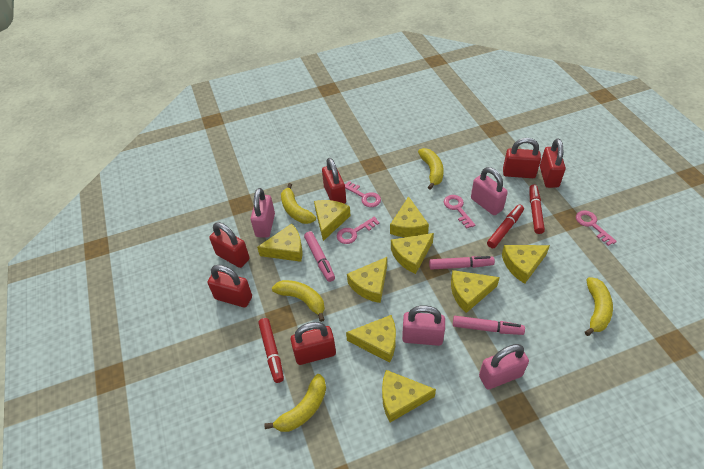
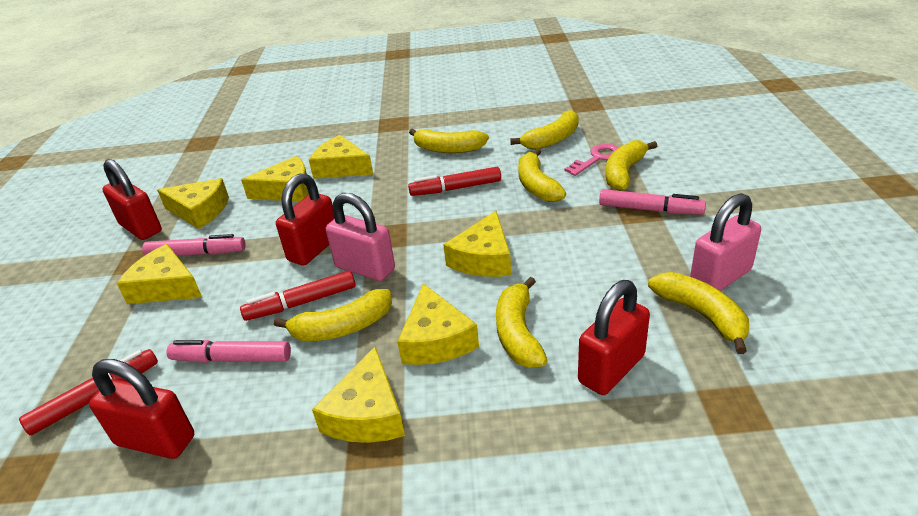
pink key: [337,217,379,244] [345,181,381,207] [444,195,475,229] [576,210,617,246] = 4 -> [565,144,619,176] = 1
pink padlock: [251,188,275,238] [402,305,445,346] [471,167,508,215] [479,344,529,389] = 4 -> [326,193,395,281] [690,193,761,291] = 2
red padlock: [208,265,252,307] [209,222,250,268] [291,322,336,365] [322,158,346,204] [503,138,541,178] [540,139,566,188] = 6 -> [89,359,194,459] [103,159,162,240] [276,174,335,265] [578,280,650,395] = 4
yellow banana: [264,374,326,432] [272,280,325,322] [281,183,316,224] [418,148,444,190] [585,277,613,336] = 5 -> [274,289,392,341] [409,129,489,153] [496,277,547,368] [510,110,579,150] [518,149,566,202] [606,140,657,191] [648,272,749,354] = 7
yellow cheese: [257,224,302,262] [314,200,350,241] [346,315,396,363] [347,257,387,303] [382,370,436,422] [390,196,429,237] [391,233,434,274] [451,270,500,313] [502,245,550,284] = 9 -> [117,244,202,304] [157,178,229,229] [241,156,309,202] [309,135,373,179] [312,346,405,443] [397,283,479,365] [443,211,511,277] = 7

